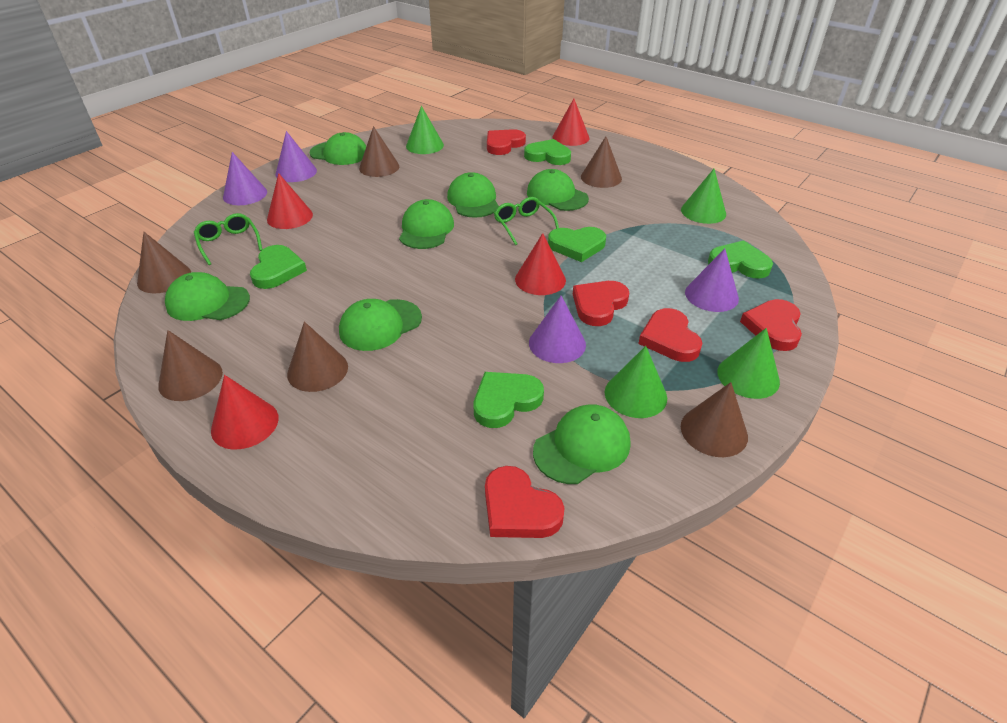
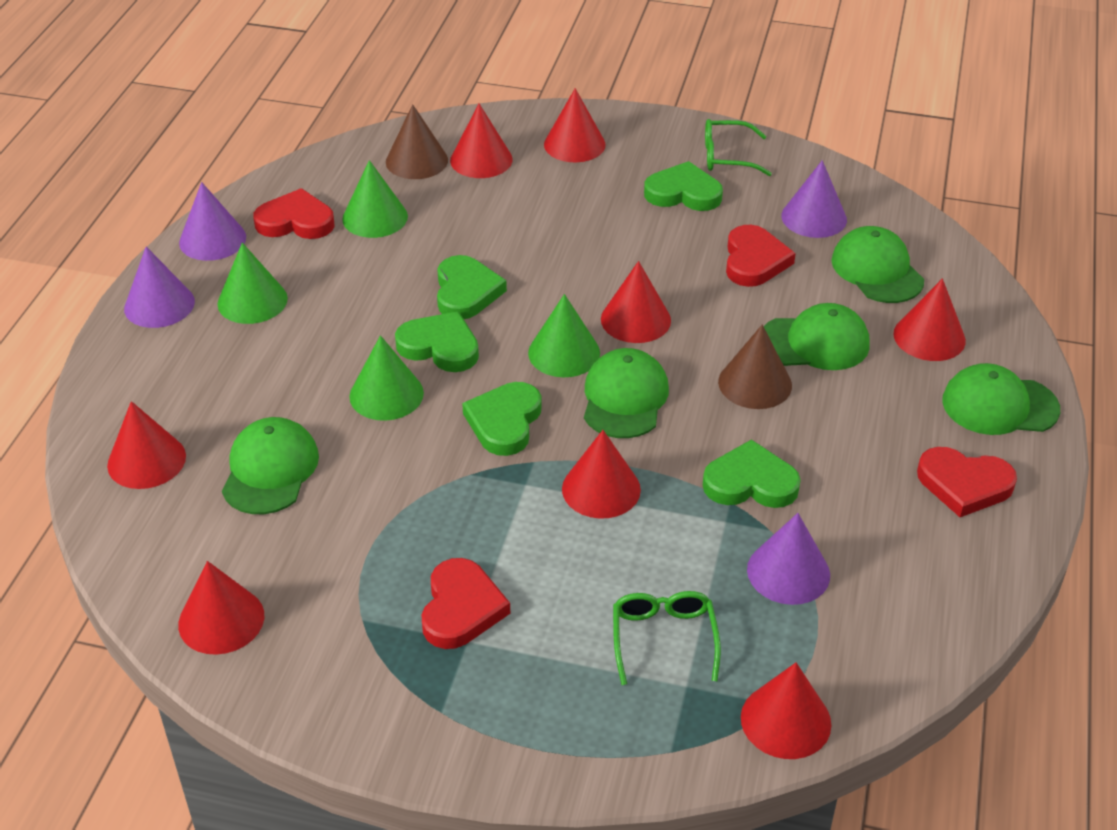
brown cone: [137,232,191,293] [158,330,223,401] [287,322,348,392] [359,126,399,177] [581,136,622,188] [681,382,748,457] = 6 -> [386,104,448,179] [718,325,792,409] = 2
green cap: [165,272,250,321] [309,132,366,165] [339,299,422,351] [399,199,454,249] [447,172,499,218] [527,169,589,211] [533,404,630,484] = 7 -> [222,417,319,514] [584,348,669,438] [764,303,870,370] [831,226,924,303] [942,363,1060,435] = 5
red cone: [211,375,279,450] [267,173,313,229] [515,233,566,295] [552,99,589,146] = 4 -> [107,401,186,489] [178,561,264,655] [450,104,513,178] [544,88,605,162] [562,430,641,519] [601,261,671,343] [741,663,831,759] [893,278,966,361] = 8
red heart: [485,466,565,538] [487,129,526,155] [573,281,629,326] [638,308,703,362] [740,299,802,351] = 5 -> [253,188,334,239] [421,558,510,649] [726,225,796,287] [917,447,1017,517] = 4

